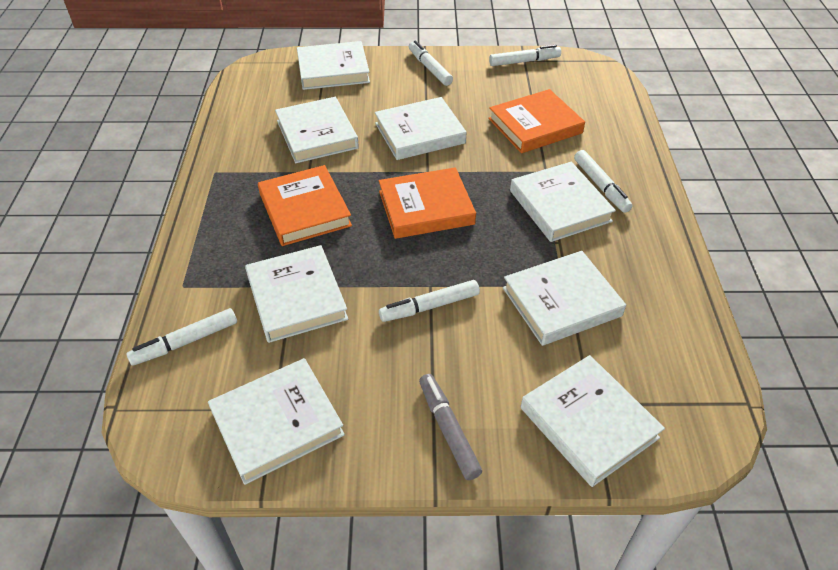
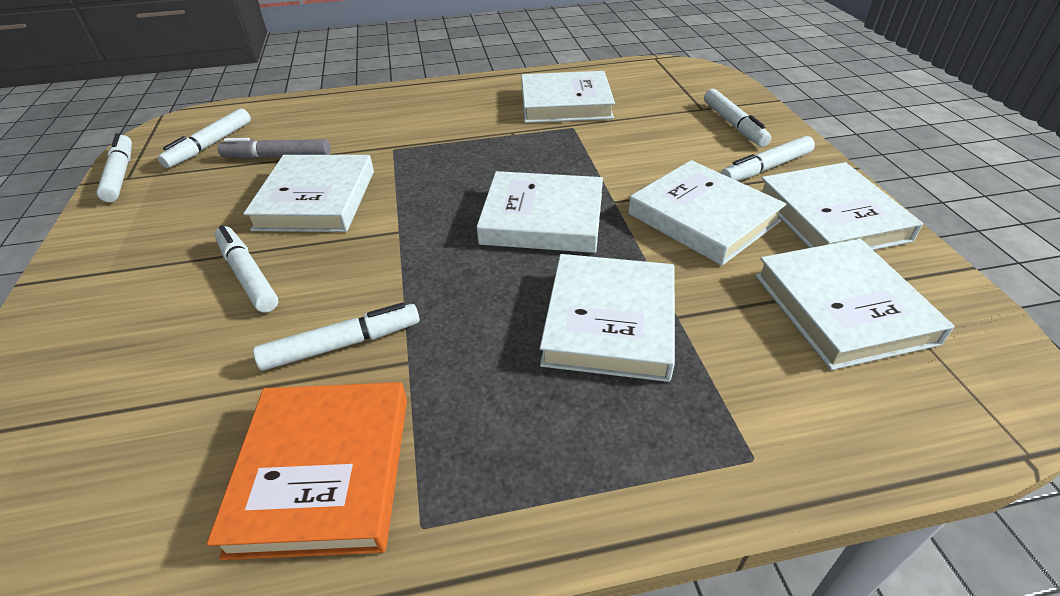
orange book: [258,165,352,246] [379,167,476,239] [488,89,585,153] = 3 -> [207,382,407,560] = 1
white book: [208,358,345,485] [245,245,348,343] [275,97,359,163] [297,41,370,90] [375,97,467,160] [503,251,626,346] [510,162,616,242] [521,355,665,487] = 8 -> [243,155,374,232] [477,171,603,253] [521,71,615,123] [540,254,675,382] [628,160,786,265] [755,239,955,370] [761,162,923,250] = 7
white marker: [126,308,237,366] [379,280,480,322] [409,40,453,86] [489,45,561,66] [574,150,633,213] = 5 -> [96,133,132,202] [158,108,251,168] [215,225,278,313] [253,303,420,371] [704,89,771,147] [721,136,815,181] = 6

